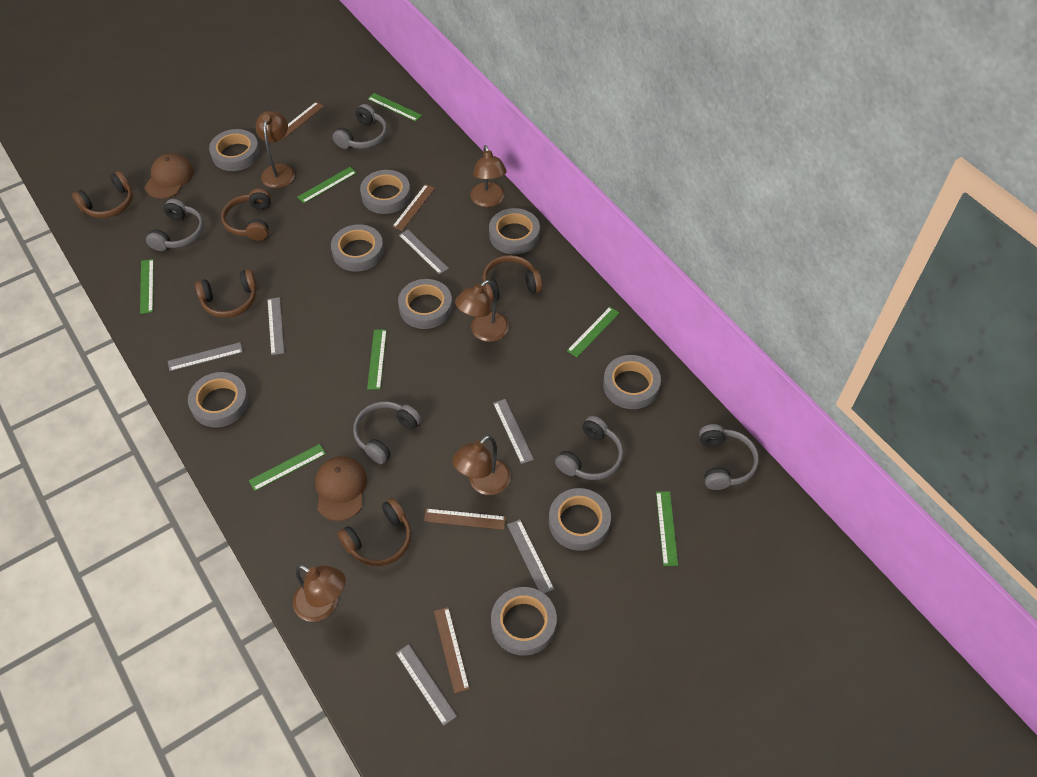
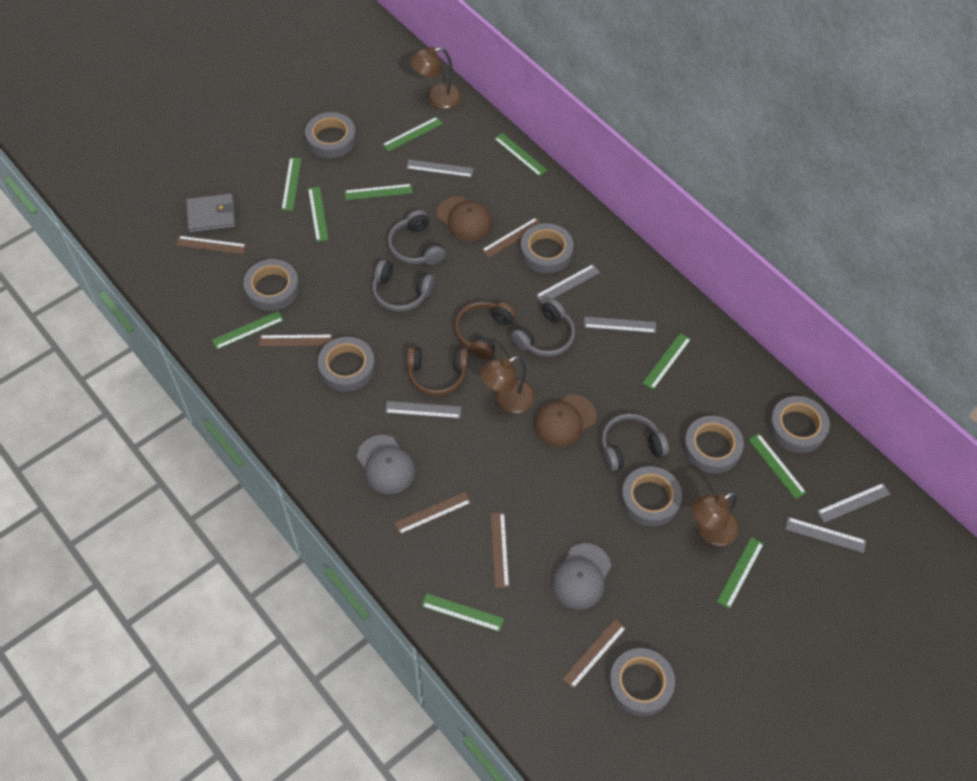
brown headphones: [72,171,133,218] [195,269,257,318] [221,188,271,241] [337,498,411,566] [482,255,542,302] = 5 -> [407,347,468,396] [454,301,516,360] = 2
brown lamp: [256,111,295,188] [293,565,346,622] [452,435,511,495] [455,280,509,342] [470,145,507,207] = 5 -> [410,47,461,109] [480,356,535,413] [692,492,739,546] = 3
brown ruler: [281,102,324,140] [392,184,435,231] [424,508,506,530] [434,607,470,693] = 4 -> [176,236,247,254] [259,334,333,346] [394,492,471,534] [482,217,542,258] [490,513,509,588] [562,619,626,689] = 6
green ruler: [140,259,154,314] [249,444,326,491] [298,167,357,203] [367,329,387,390] [368,93,422,122] [567,307,620,357] [656,491,678,566] = 7 -> [212,311,284,349] [281,158,302,211] [308,187,329,242] [344,184,413,200] [382,117,443,152] [422,593,504,632] [494,133,548,176] [642,333,691,390] [717,537,764,609] [748,434,806,499] = 10
grey cap: none = 0 -> [357,435,415,494] [552,543,611,610] = 2
grey headphones: [146,199,204,251] [333,104,387,149] [353,401,421,464] [555,416,623,480] [699,424,759,490] = 5 -> [372,260,435,312] [388,210,445,265] [511,299,575,357] [601,413,669,471] = 4
grey tape: [188,372,249,428] [209,129,260,171] [331,224,384,272] [360,170,411,214] [398,279,452,329] [489,208,540,254] [491,587,557,656] [549,488,611,551] [603,355,661,409] = 9 -> [243,259,299,311] [305,112,356,158] [318,337,375,392] [520,223,574,273] [609,648,675,716] [621,466,682,526] [683,416,744,473] [769,396,830,453] = 8
grey wallet: none = 0 -> [186,194,236,233] = 1

